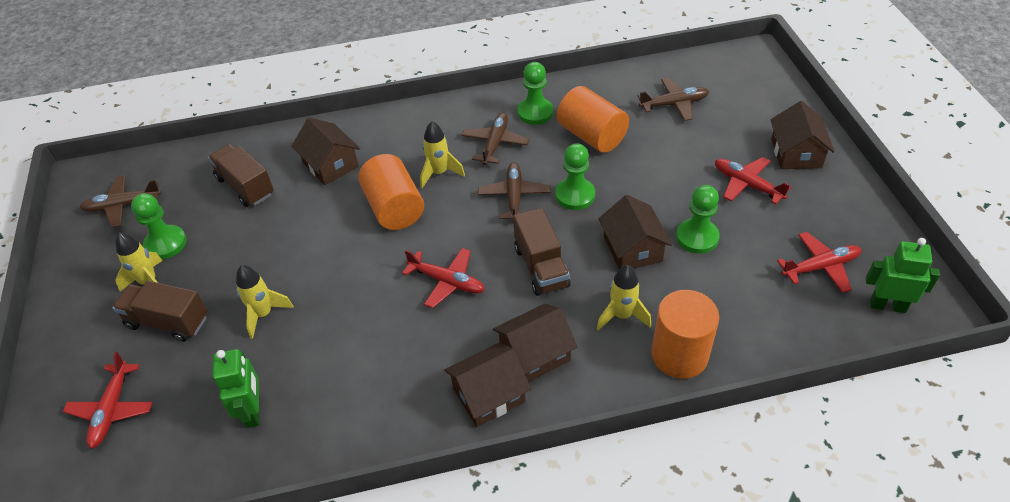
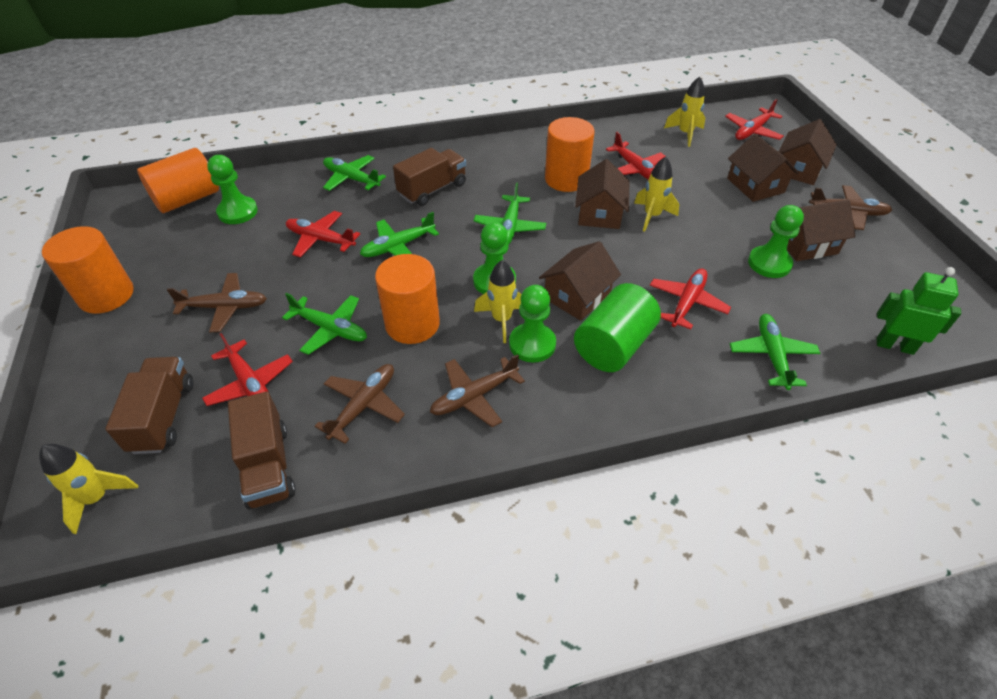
green cylinder: none = 0 -> [574,283,661,372] = 1
green plane: none = 0 -> [282,293,367,355] [323,155,386,191] [360,212,439,257] [474,182,546,245] [730,314,820,390] = 5
green robot: [212,349,259,428] [866,238,940,313] = 2 -> [877,267,961,355] = 1
orange cylinder: [358,154,424,230] [557,86,629,153] [651,290,719,379] = 3 -> [42,226,134,314] [137,148,219,213] [375,254,440,344] [545,117,595,192] = 4
red plane: [63,352,153,449] [402,248,485,308] [715,157,791,204] [777,232,861,293] = 4 -> [202,333,293,406] [286,211,360,257] [606,132,665,180] [650,268,731,329] [725,99,784,140] = 5

